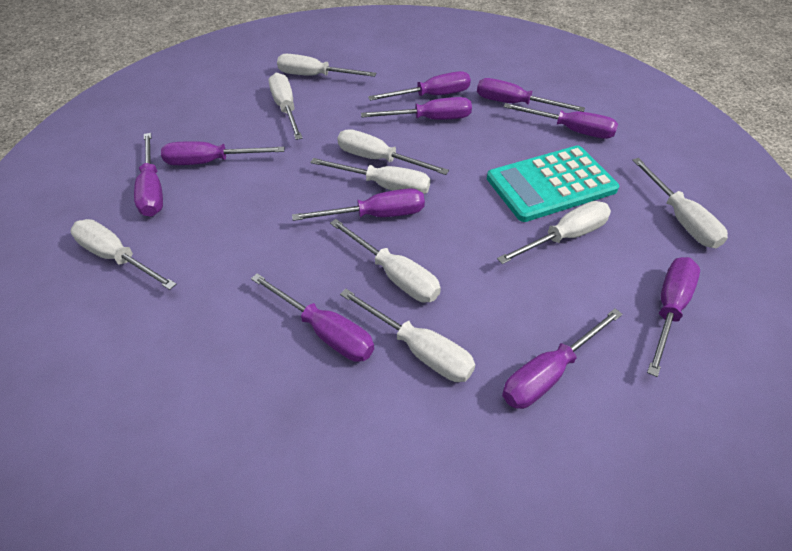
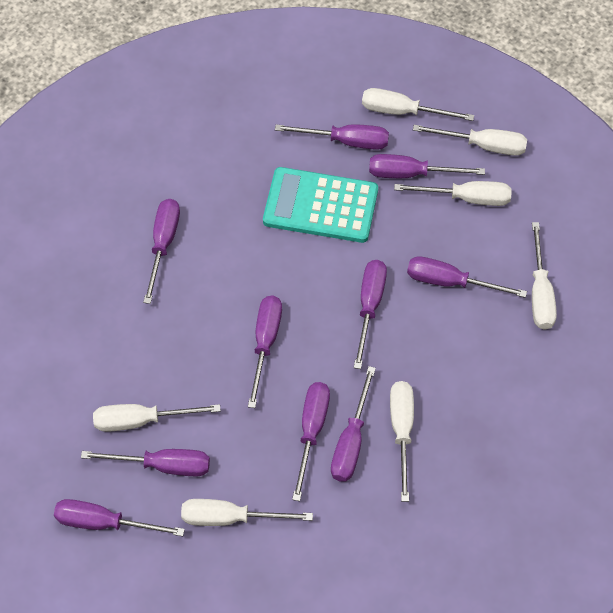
white screwdriver: [70,219,176,290] [269,73,303,140] [277,54,376,77] [310,158,431,194] [330,219,441,303] [338,129,449,175] [340,289,475,382] [497,201,611,264] [632,158,728,248] = 9 -> [93,404,221,432] [181,499,313,526] [362,88,474,121] [390,381,414,502] [394,181,512,206] [413,125,527,156] [532,222,557,330] = 7

